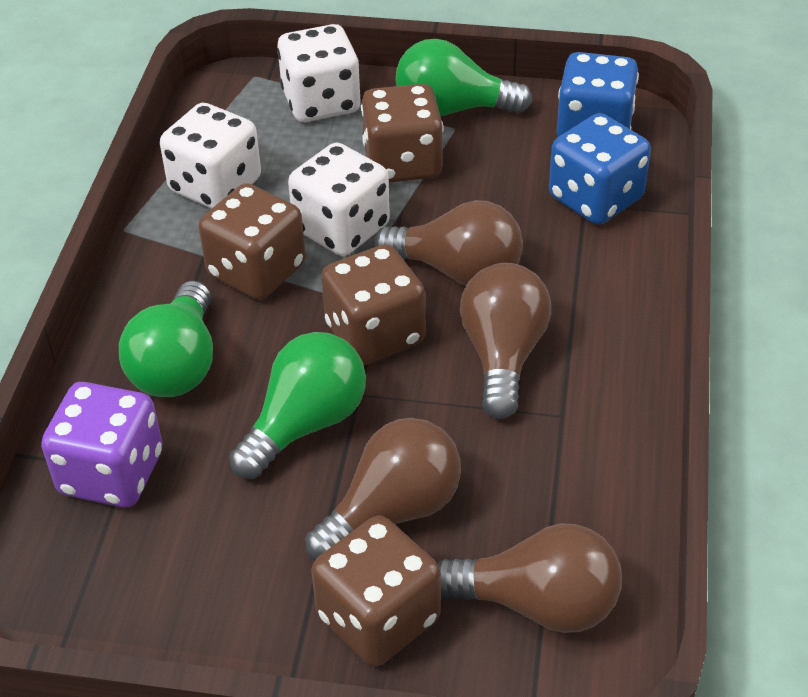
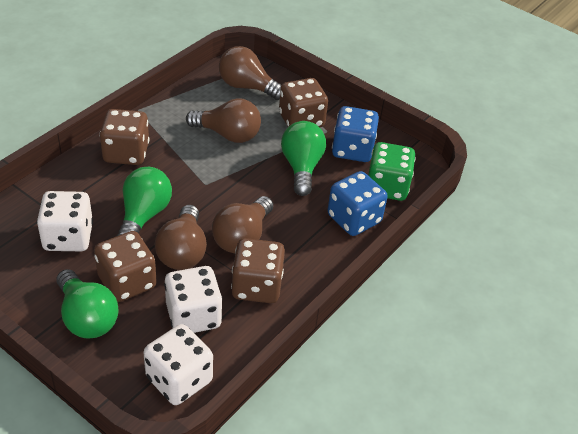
green dice: none = 0 -> [368,142,416,201] = 1
purple dice: [41,382,163,507] = 1 -> none = 0

